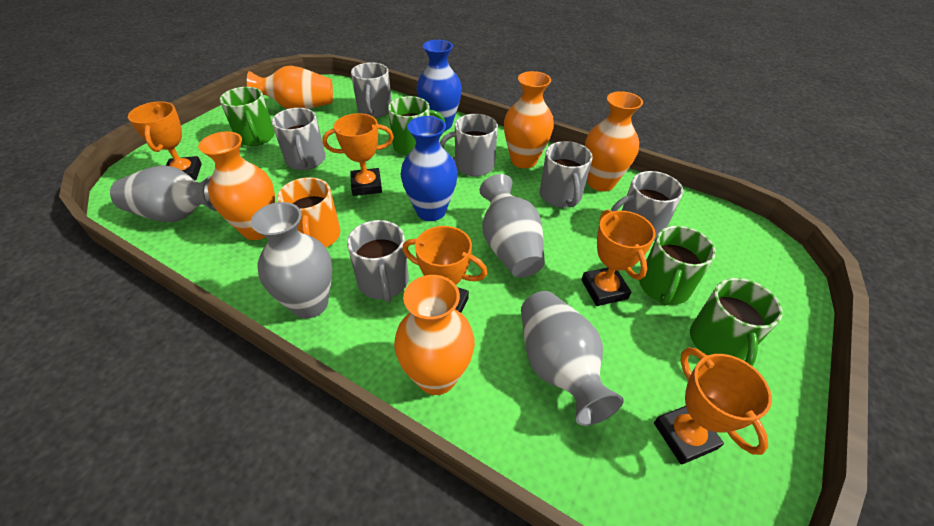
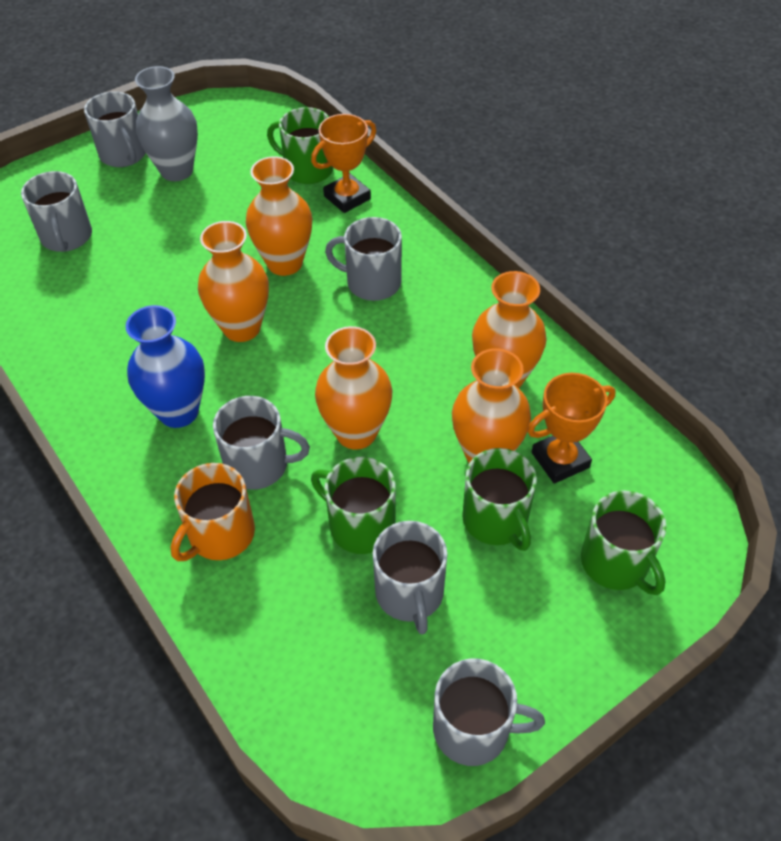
blue vase: [400,116,458,221] [416,40,462,131] = 2 -> [125,305,205,428] = 1
grey vase: [110,165,217,222] [251,202,332,319] [479,174,545,277] [521,291,624,426] = 4 -> [135,66,198,181] = 1
orange trophy: [128,101,202,180] [322,113,394,196] [402,226,487,313] [581,210,656,306] [654,347,772,465] = 5 -> [311,114,376,213] [527,373,616,484] = 2

